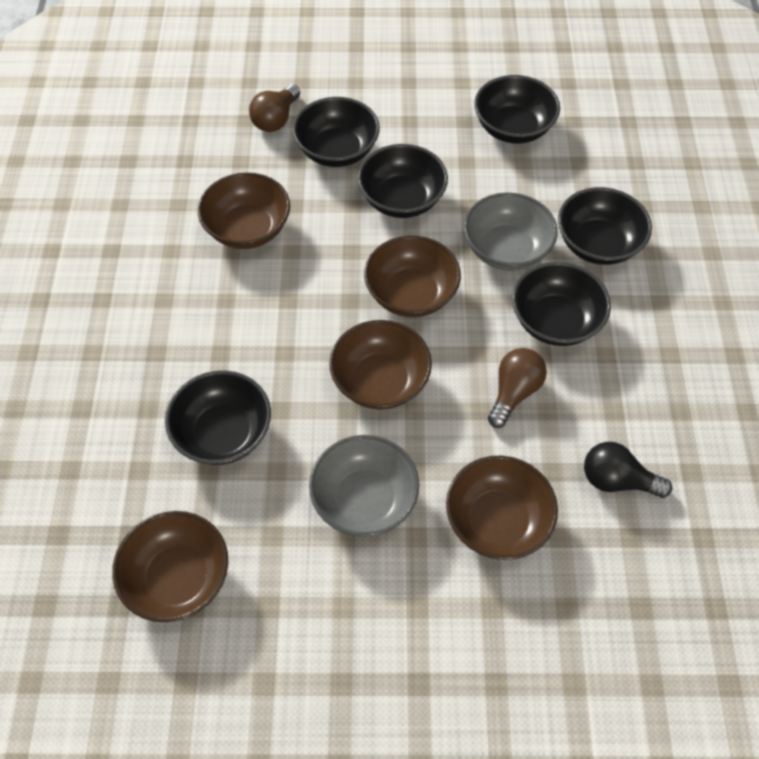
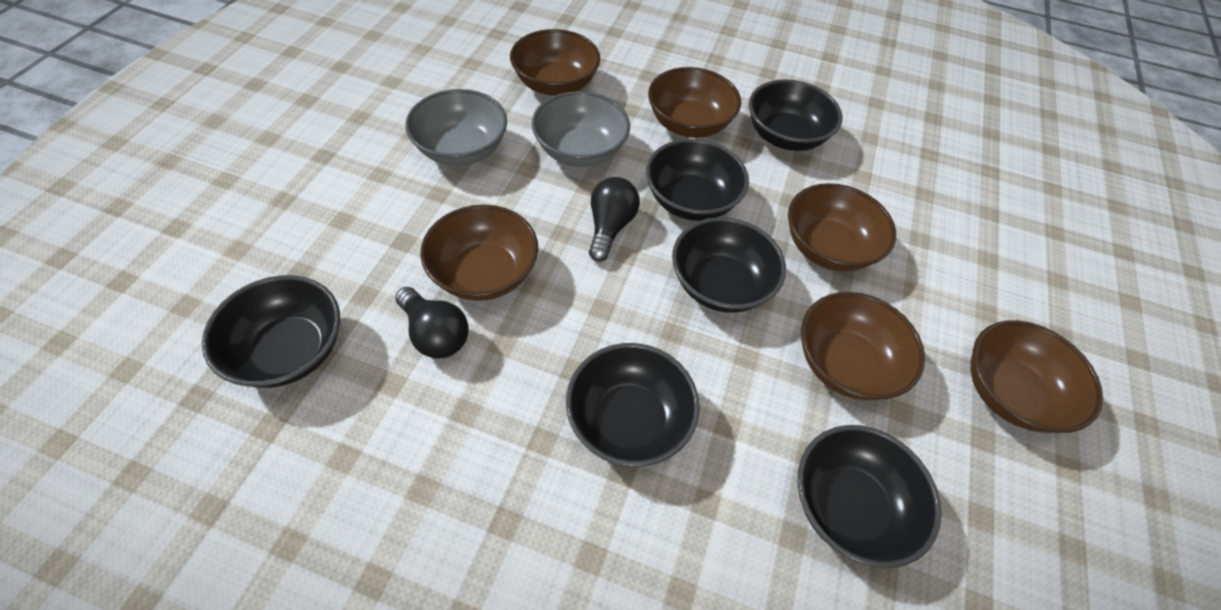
black light bulb: [584,442,672,498] = 1 -> [395,287,469,358] [589,177,640,262] = 2
brown bowl: [112,511,228,622] [198,173,290,249] [329,320,432,410] [364,236,461,317] [446,456,558,560] = 5 -> [420,205,538,301] [510,29,600,96] [648,67,741,138] [788,183,896,271] [801,292,925,400] [970,320,1103,433] = 6
brown light bulb: [249,84,300,132] [488,348,547,428] = 2 -> none = 0

